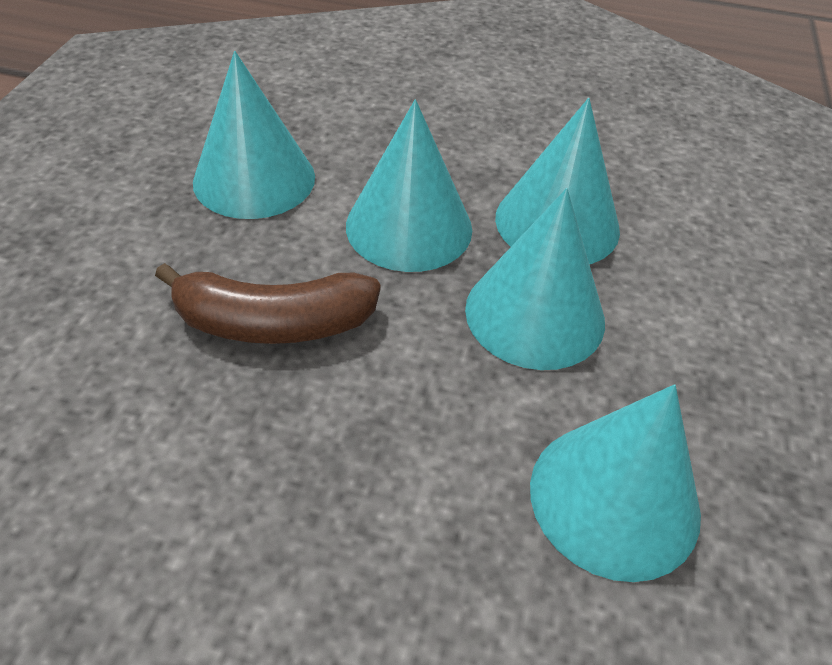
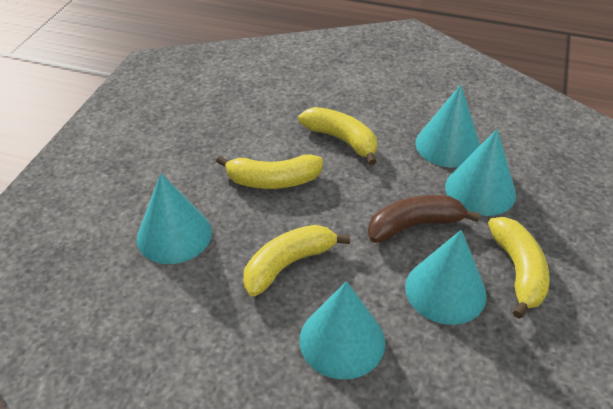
yellow banana: none = 0 -> [216,154,323,189] [243,225,350,296] [298,107,377,165] [488,217,549,319] = 4

